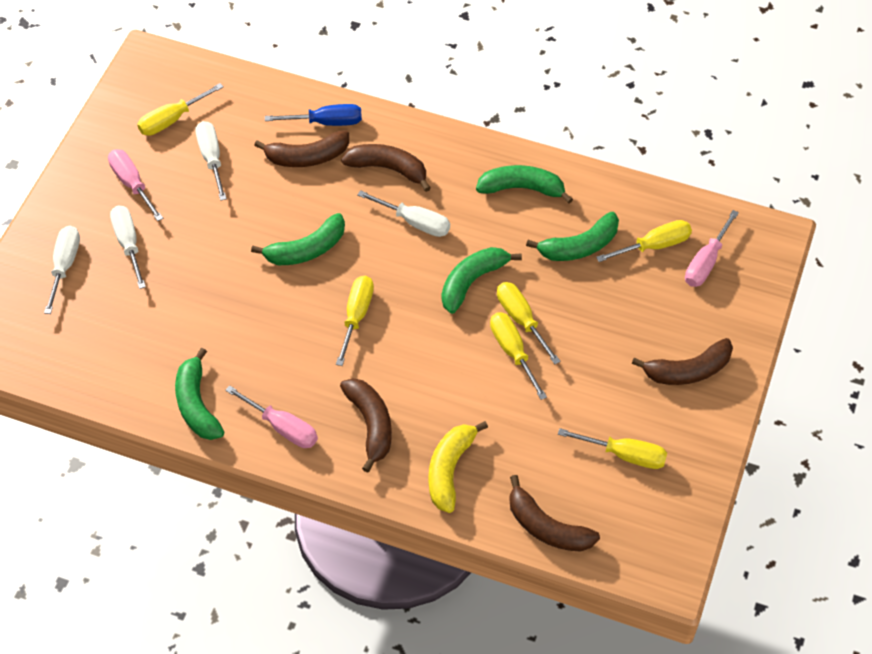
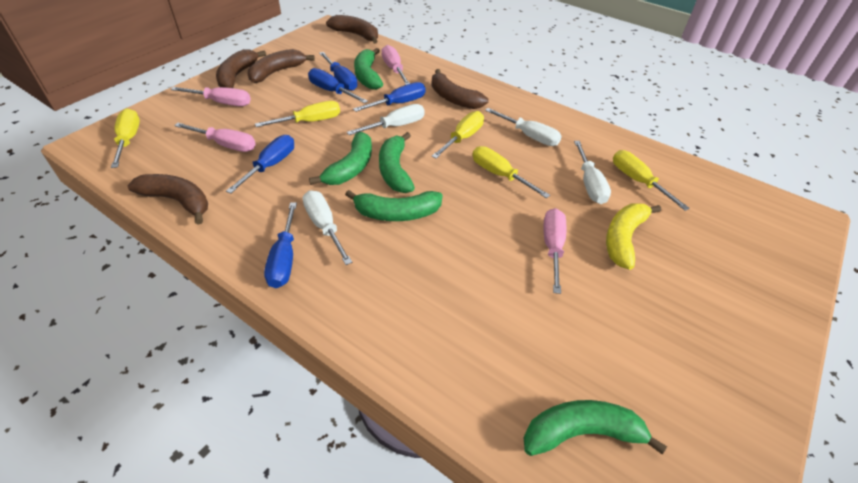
blue screwdriver: [265,104,362,126] = 1 -> [226,135,294,194] [264,202,297,288] [308,68,368,104] [319,52,358,91] [353,82,426,112] = 5
pink screwdriver: [108,149,163,221] [225,385,318,448] [685,210,739,287] = 3 -> [171,87,251,106] [174,123,256,152] [381,45,410,85] [543,208,566,294] = 4
yellow screwdriver: [137,83,224,136] [336,276,374,366] [490,312,547,400] [497,282,560,364] [558,428,667,469] [596,220,692,262] = 6 -> [111,108,140,168] [255,101,340,127] [431,111,484,159] [473,146,550,198] [613,150,690,211] = 5

